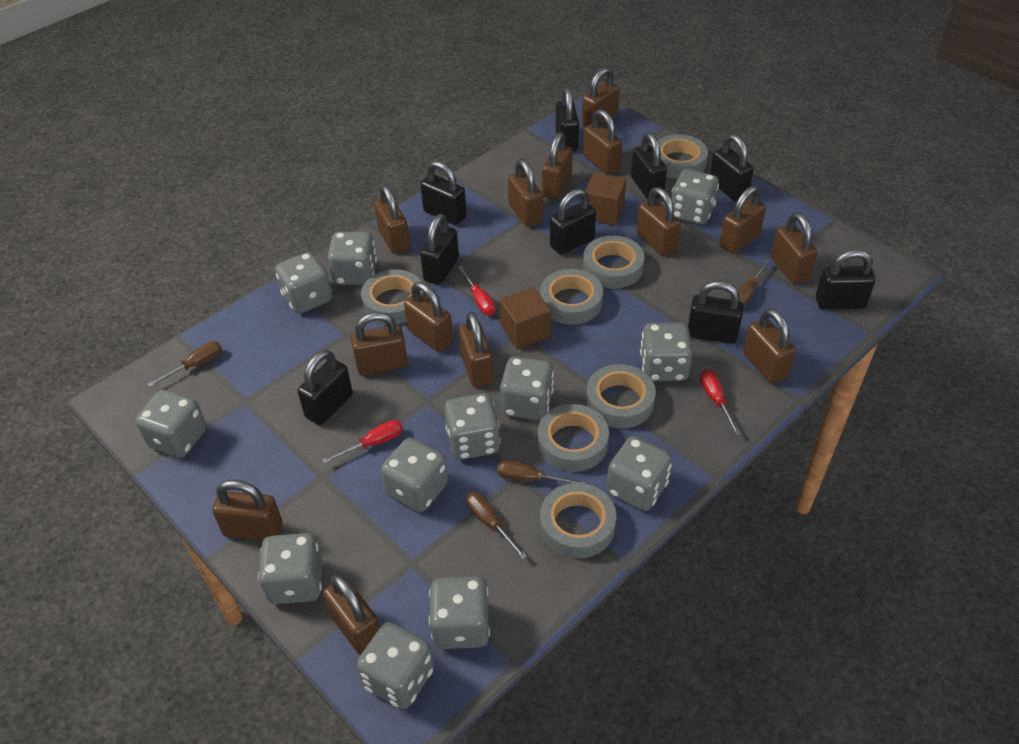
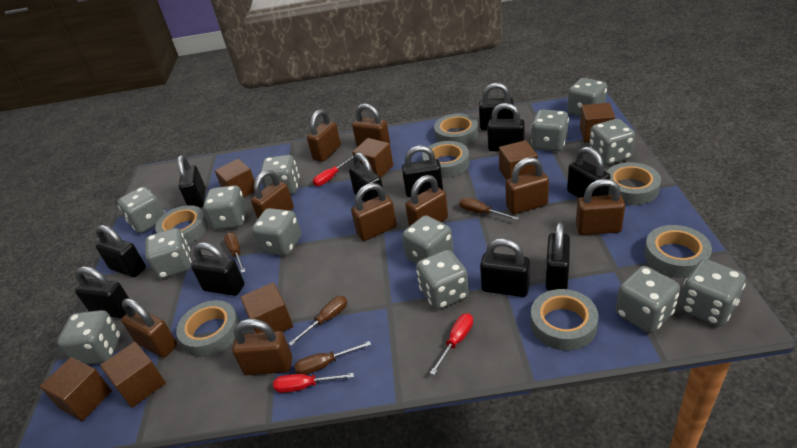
black padlock: [298,350,353,425] [420,214,459,285] [421,161,467,225] [550,189,596,255] [555,87,579,151] [631,132,667,199] [688,281,744,344] [710,134,754,201] [816,249,875,309] = 9 -> [75,266,129,318] [96,225,146,277] [177,155,205,208] [191,242,245,296] [349,152,383,202] [402,145,443,197] [479,83,514,130] [480,238,530,297] [487,103,525,151] [546,222,570,291] [567,147,611,198] = 11
brown cube: [500,287,551,349] [585,173,626,225] = 2 -> [40,357,112,421] [100,342,166,408] [215,159,255,197] [240,282,293,333] [352,138,393,178] [499,140,538,180] [580,103,615,143] = 7
brown padlock: [212,480,283,541] [323,575,380,655] [351,312,408,375] [374,185,410,254] [404,282,453,352] [459,312,494,387] [508,159,543,227] [542,132,573,200] [581,67,620,127] [583,109,622,174] [636,187,681,256] [719,186,766,254] [743,308,796,384] [771,213,817,284] = 14 -> [121,298,177,358] [232,319,292,375] [251,170,294,219] [307,109,341,162] [351,183,397,241] [352,104,390,147] [405,175,448,226] [505,157,549,214] [576,179,625,235] = 9
grey dice: [135,390,206,458] [258,533,322,604] [276,252,332,314] [328,232,377,285] [357,622,434,709] [381,438,448,512] [429,576,490,649] [444,393,500,460] [500,357,554,420] [607,436,672,511] [640,323,693,381] [671,169,719,225] = 12 -> [57,310,121,365] [117,187,165,233] [145,228,191,279] [203,185,247,230] [252,208,301,256] [260,155,300,195] [402,215,453,264] [416,250,469,310] [531,109,569,152] [567,78,607,116] [589,119,635,165] [615,266,680,333] [679,259,746,326] = 13

